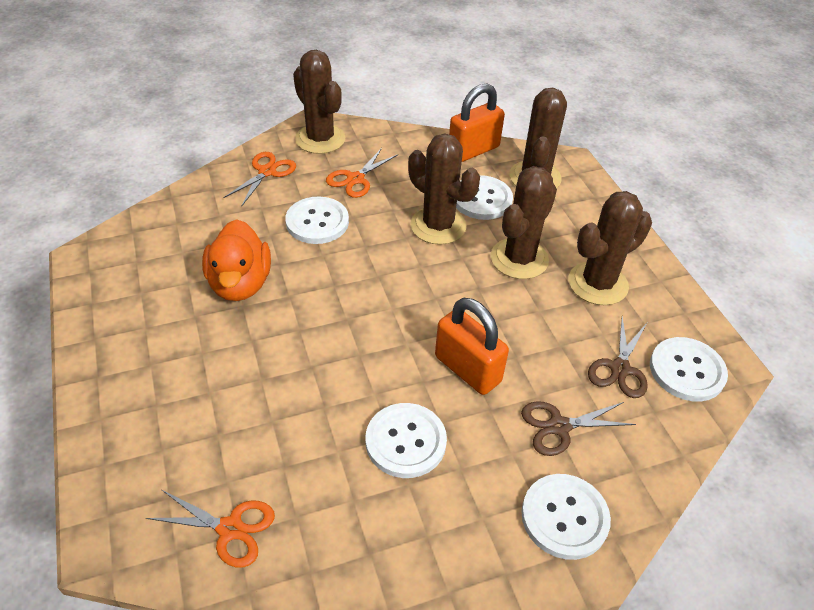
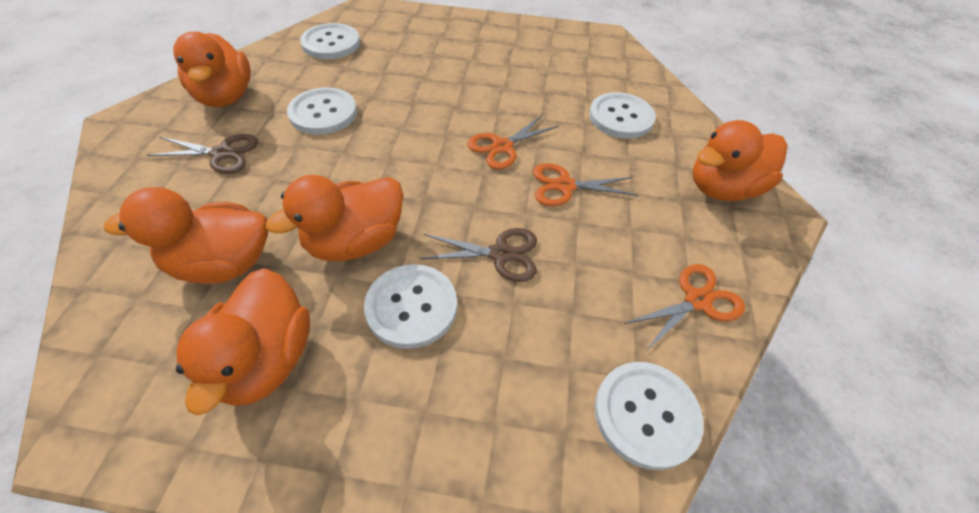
brown cactus: [293,50,345,154] [408,133,480,245] [490,166,557,279] [509,88,567,188] [568,191,652,305] = 5 -> none = 0
orange duck: [202,219,271,301] = 1 -> [104,187,268,284] [173,32,251,107] [176,268,310,416] [266,175,403,261] [692,120,788,201] = 5
orange padlock: [435,298,509,395] [449,84,505,162] = 2 -> none = 0

